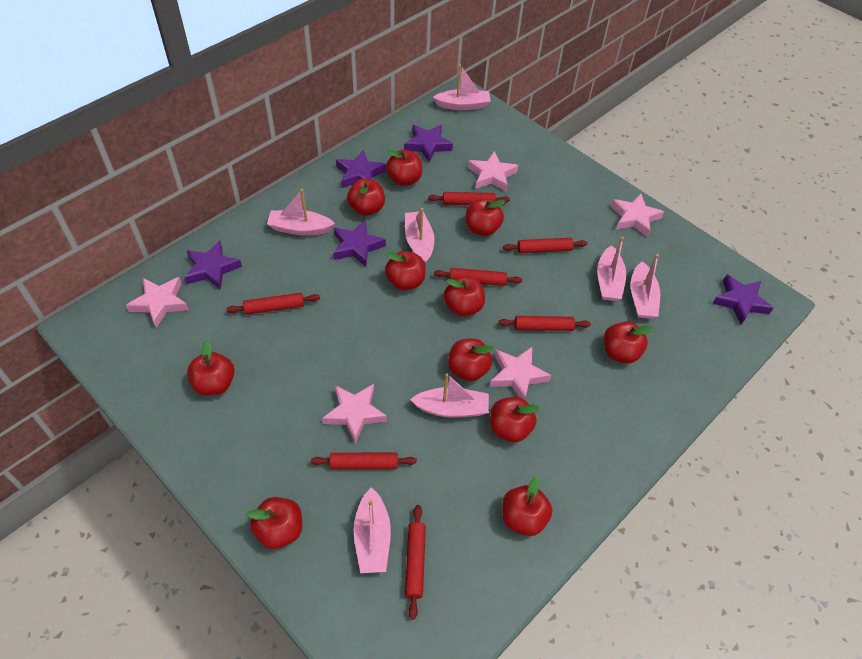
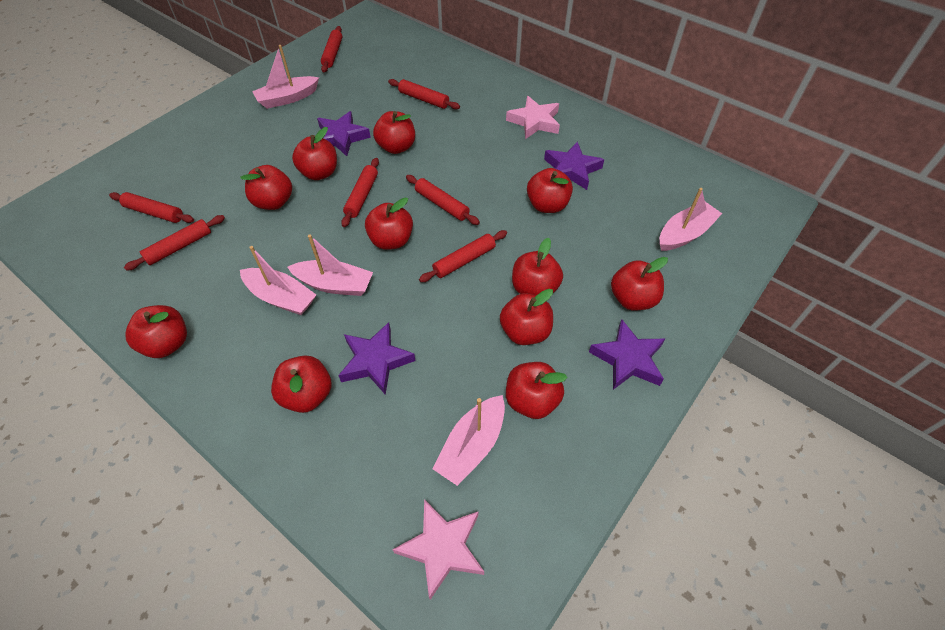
pink boat: [267,189,335,236] [354,487,391,573] [405,208,435,263] [410,373,489,418] [433,64,491,110] [597,237,626,301] [630,254,660,319] = 7 -> [240,246,316,315] [252,45,319,109] [288,234,373,296] [433,395,505,486] [660,188,722,251] = 5
pink star: [126,277,189,328] [322,384,387,443] [468,151,518,192] [490,347,551,400] [611,193,664,237] = 5 -> [392,499,484,600] [506,96,560,139] = 2
purple star: [184,241,242,290] [333,220,386,267] [336,150,386,188] [404,125,453,162] [712,274,774,325] = 5 -> [317,111,371,156] [338,322,416,395] [544,142,604,190] [589,319,665,390] = 4

